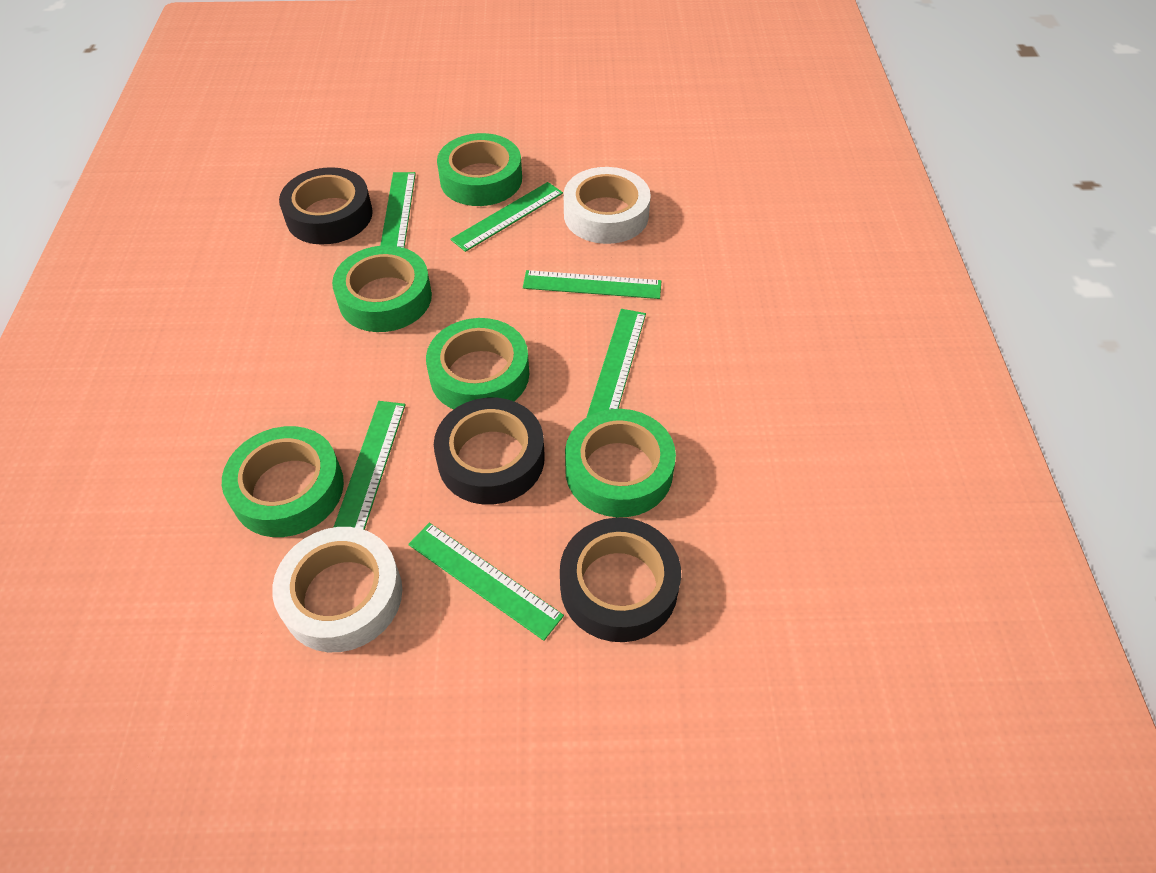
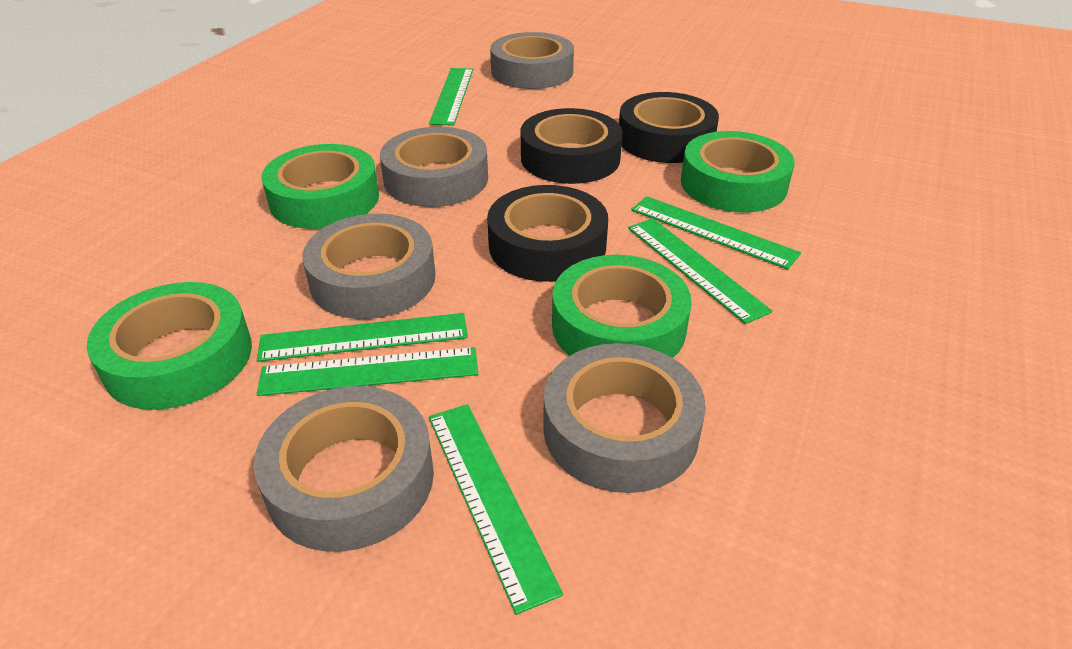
green tape: [222,426,344,537] [332,245,432,332] [426,318,529,409] [437,133,522,206] [565,409,676,517] = 5 -> [86,282,252,410] [261,144,379,229] [552,255,692,358] [681,131,794,213] = 4
grey tape: none = 0 -> [254,386,434,552] [302,214,436,319] [380,127,488,207] [490,32,574,89] [543,343,706,493] = 5
white tape: [272,527,402,652] [564,167,651,244] = 2 -> none = 0

